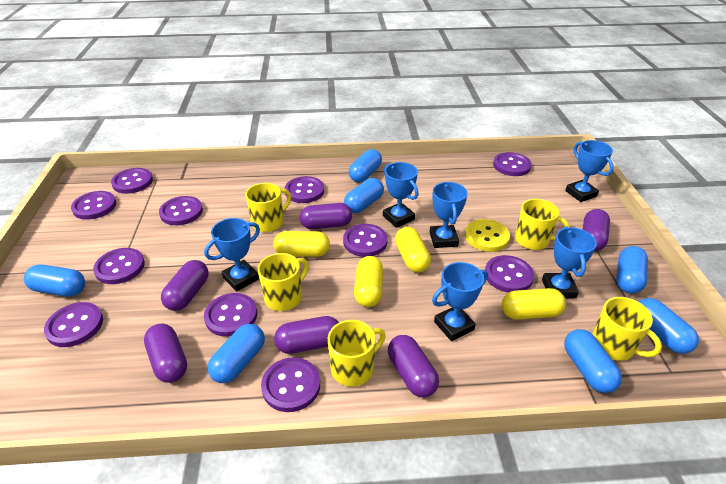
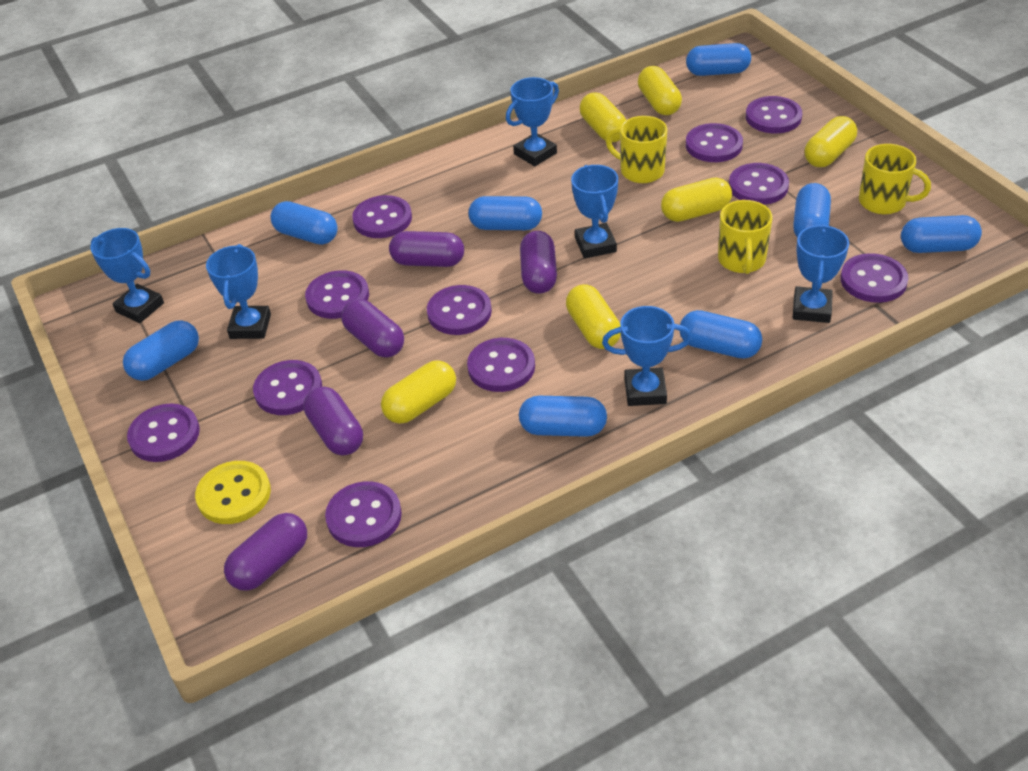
blue capsule: [24,265,85,297] [208,324,265,383] [344,178,384,213] [349,149,382,183] [564,329,622,393] [616,246,648,294] [639,298,699,354] = 7 -> [123,320,199,381] [270,201,338,245] [469,196,542,230] [519,396,607,437] [680,310,762,359] [686,43,751,76] [793,183,831,237] [901,215,982,253] = 8
purple capsule: [144,324,187,383] [161,260,209,311] [274,316,339,354] [300,203,352,229] [388,335,439,398] [582,209,610,251] = 6 -> [224,513,307,591] [303,386,363,455] [341,299,404,357] [389,231,464,267] [520,231,557,294] = 5
yellow capsule: [273,231,330,257] [354,256,383,307] [395,227,431,273] [501,288,566,320] = 4 -> [381,360,456,424] [566,284,621,349] [580,93,626,142] [638,66,682,115] [661,177,732,222] [805,116,857,167] = 6
yellow mug: [245,183,291,232] [258,253,309,311] [328,320,386,387] [515,199,570,250] [592,297,662,361] = 5 -> [606,116,668,183] [718,200,772,274] [859,144,931,214] = 3

